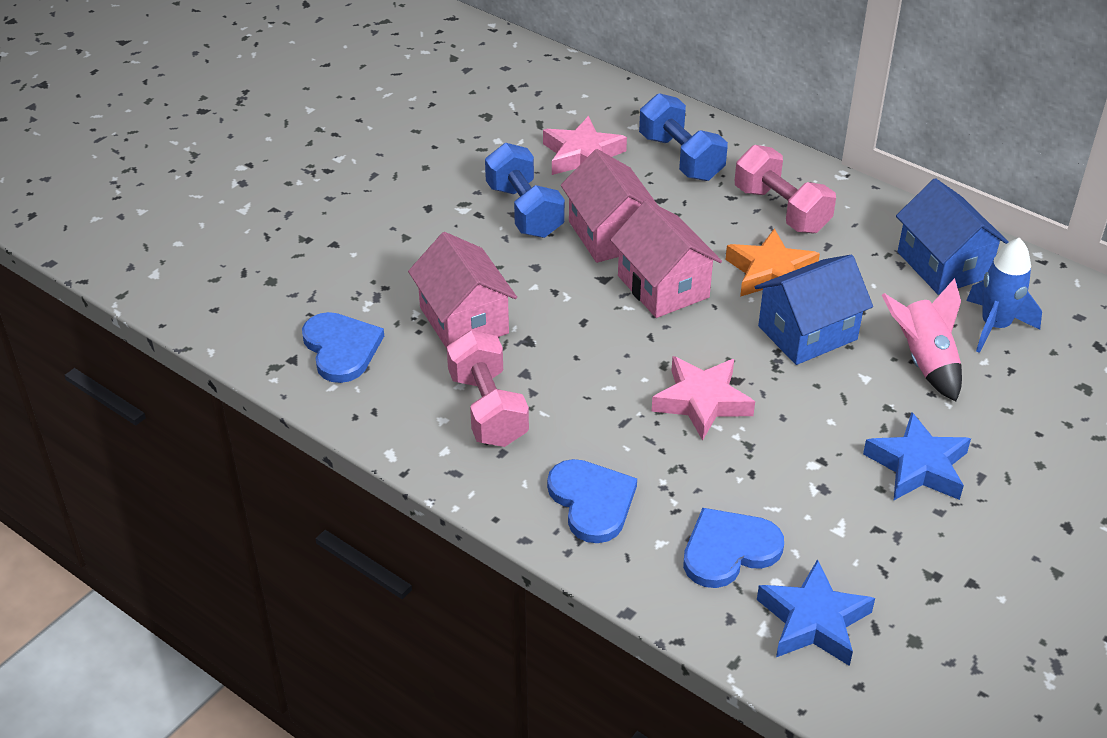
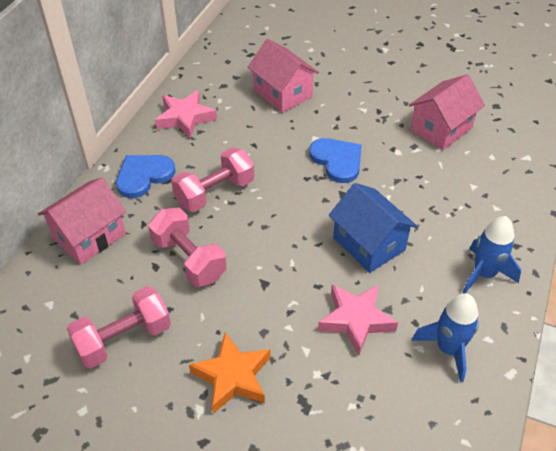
blue dumbbell: [485,143,565,238] [639,93,728,181] = 2 -> none = 0
blue heart: [302,312,384,383] [547,459,637,543] [683,508,784,588] = 3 -> [116,155,175,198] [309,138,362,183] = 2
blue house: [755,254,873,365] [896,178,1008,295] = 2 -> [329,183,417,273] = 1
blue rocket: [966,238,1042,353] = 1 -> [412,294,479,382] [463,216,521,294] = 2
blue star: [757,559,875,666] [863,412,971,501] = 2 -> none = 0
pink dumbbell: [447,330,529,447] [735,145,836,234] = 2 -> [67,286,171,368] [148,208,226,287] [171,147,254,212] = 3
pink rocket: [882,278,962,401] = 1 -> none = 0

